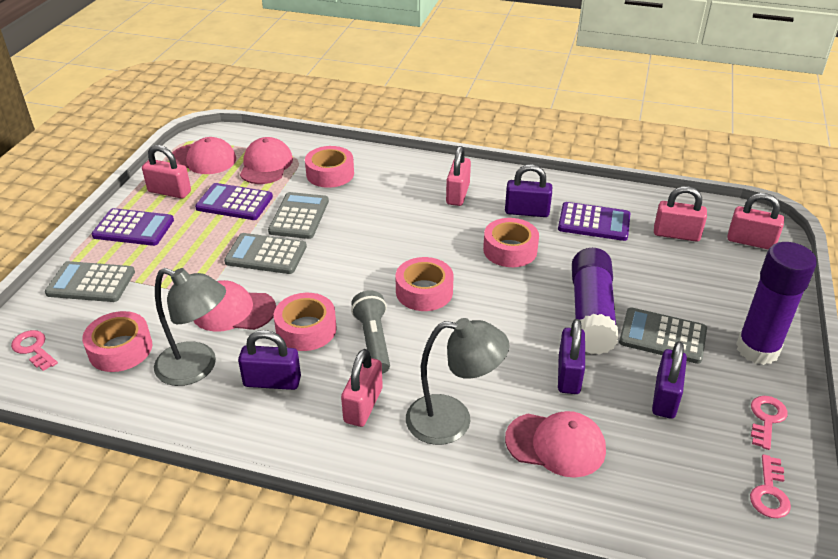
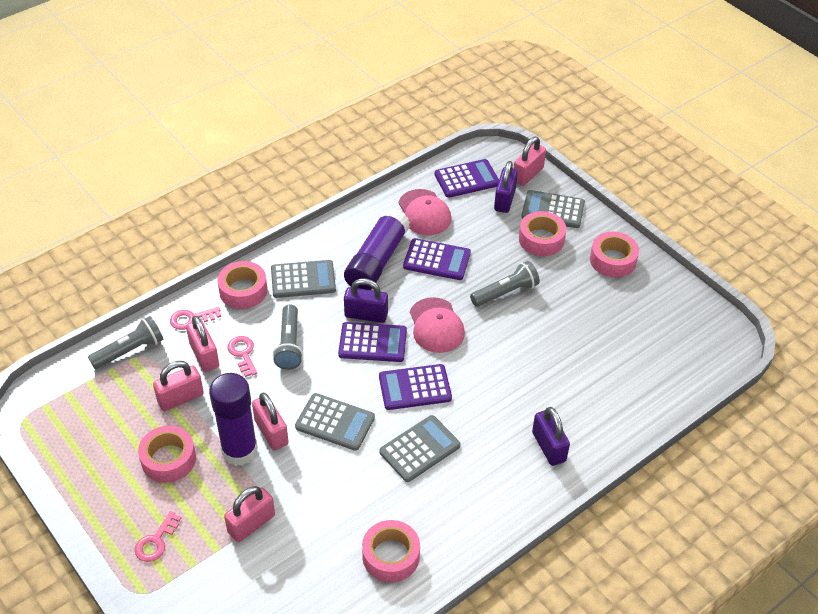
grey flashlight: [351,290,390,374] = 1 -> [88,316,163,369] [273,305,303,370] [470,261,540,307] = 3
grey lamp: [154,268,226,386] [406,318,509,445] = 2 -> none = 0
pink cap: [172,137,236,174] [194,280,276,332] [240,137,293,184] [505,411,606,478] = 4 -> [398,189,451,235] [410,297,465,353] = 2
purple calculator: [91,208,174,246] [195,183,273,220] [558,202,631,241] = 3 -> [338,322,407,362] [379,364,452,410] [403,238,471,280] [435,159,499,198] = 4
purple padlock: [238,330,301,390] [505,164,552,217] [558,319,585,394] [652,341,687,419] = 4 -> [344,278,388,323] [494,161,518,213] [532,407,570,466] = 3

